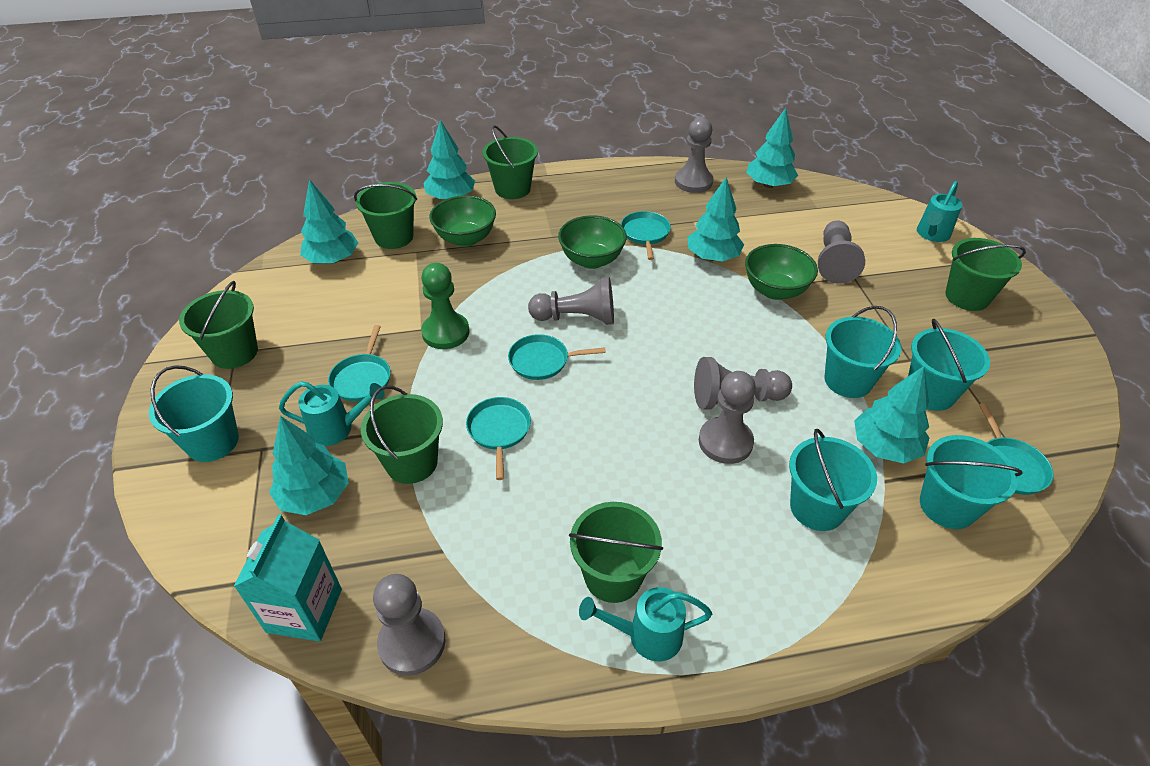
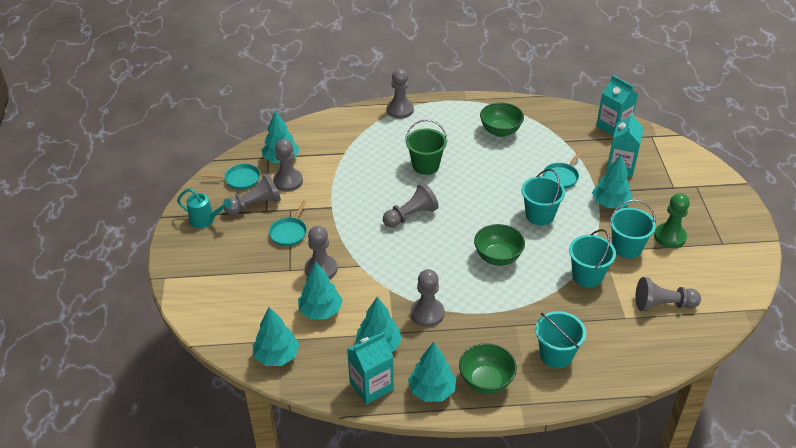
green bucket: [179,281,258,369] [354,182,417,249] [361,385,443,484] [483,125,538,199] [569,502,663,603] [945,238,1026,311] = 6 -> [405,119,447,175] = 1
grey pawn: [373,574,445,676] [528,277,614,325] [675,117,713,193] [694,357,792,410] [699,371,756,464] [818,220,865,284] = 6 -> [224,173,281,215] [273,139,303,192] [305,226,337,279] [383,183,438,228] [387,69,414,119] [410,269,444,327] [635,277,701,311] = 7
turquoise bucket: [149,365,239,462] [789,429,877,531] [825,306,902,398] [908,319,990,411] [920,435,1023,529] = 5 -> [522,169,565,226] [535,311,586,368] [569,229,616,287] [609,200,656,259] = 4
turquoise carton: [233,514,342,642] = 1 -> [347,332,394,404] [596,75,638,136] [606,112,644,177] = 3
turquoise pan: [328,325,391,402] [466,397,531,480] [508,334,606,380] [621,211,671,260] [979,403,1054,495] = 5 -> [201,164,260,190] [269,200,307,246] [543,151,582,189] = 3
turquoise watering can: [279,381,385,446] [579,587,712,662] [917,181,962,242] = 3 -> [177,188,232,228] = 1

